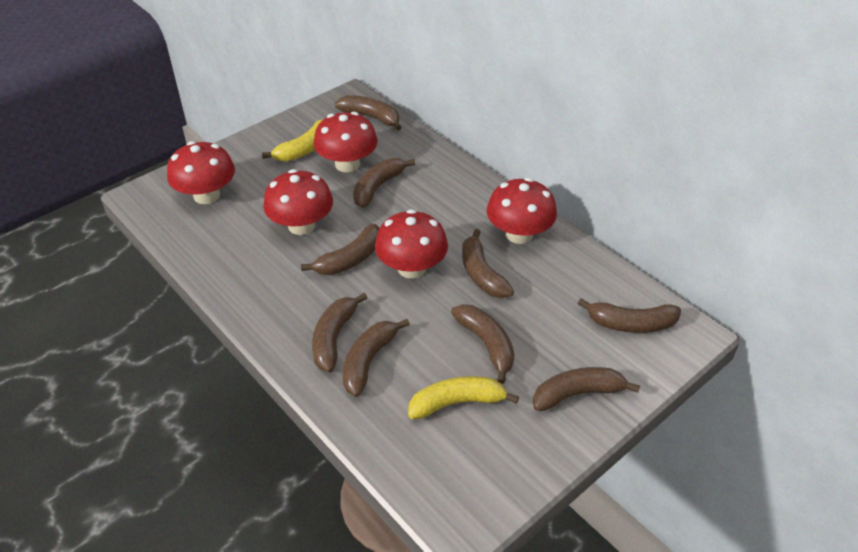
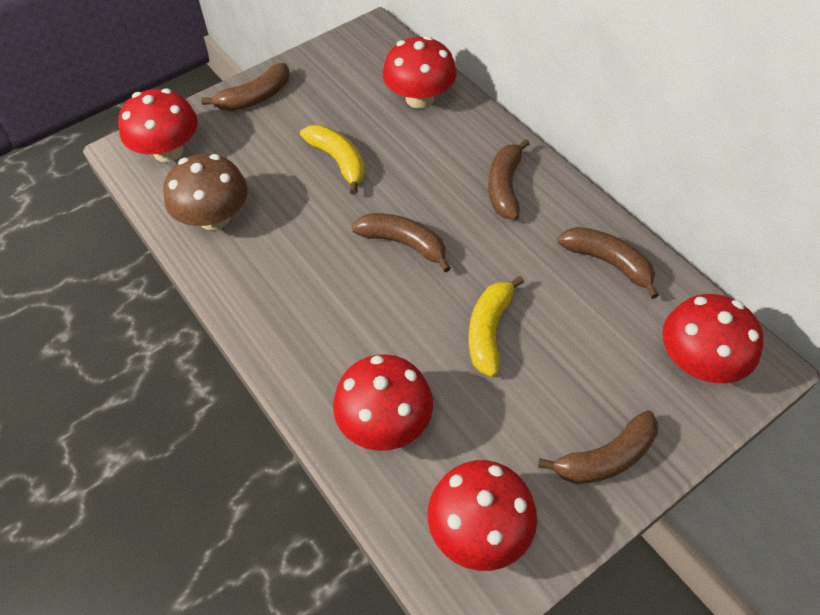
brown banana: [301,224,379,275] [312,293,367,372] [335,95,402,130] [343,319,410,397] [353,158,415,208] [451,304,515,384] [462,229,514,298] [533,367,640,411] [578,298,681,333] = 9 -> [201,63,290,111] [352,213,451,272] [488,139,530,220] [538,410,658,484] [557,227,659,299] = 5
brown mushroom: none = 0 -> [163,154,248,230] = 1

